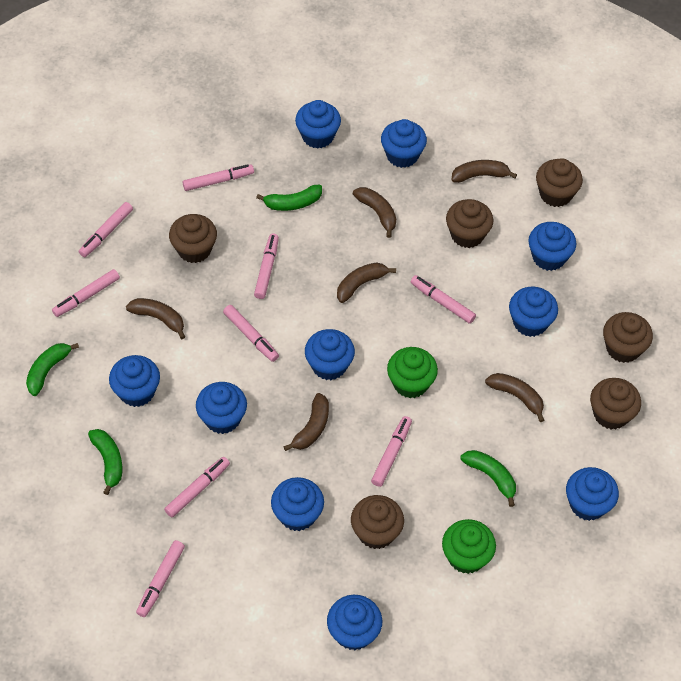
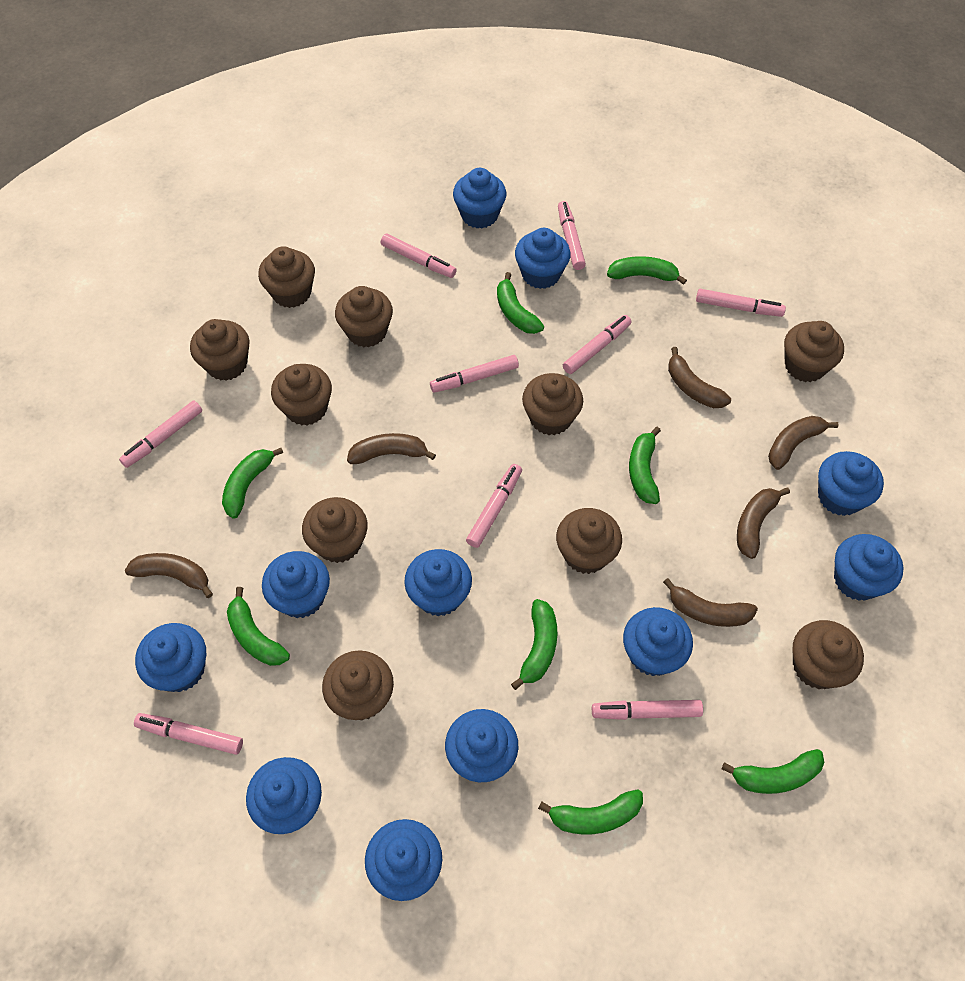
blue cupcake: [109,355,160,407] [196,382,247,434] [271,477,324,531] [295,100,341,149] [305,329,355,380] [327,595,382,650] [381,119,427,168] [509,287,558,337] [528,222,576,271] [566,467,619,521] = 10 -> [135,623,206,692] [246,757,322,834] [262,551,330,618] [365,819,442,901] [404,549,472,616] [445,709,518,782] [453,168,506,229] [515,228,571,289] [623,607,693,676] [818,451,884,516] [834,534,904,601] = 11
brown cupcake: [169,214,217,263] [351,495,404,549] [446,199,493,248] [536,158,583,207] [590,378,641,430] [603,312,653,363] = 6 -> [190,319,250,381] [258,246,315,308] [271,364,332,426] [302,497,368,563] [322,650,394,720] [335,286,393,348] [522,373,583,435] [556,508,622,574] [784,321,844,382] [792,620,864,689] = 10
green banana: [26,343,79,396] [88,429,122,495] [256,185,322,211] [460,450,516,507] = 4 -> [222,448,283,519] [227,587,290,666] [497,272,544,334] [511,599,557,690] [538,789,643,835] [607,256,687,285] [629,427,661,504] [721,749,824,794] = 8
green cupcake: [387,347,438,398] [442,519,496,574] = 2 -> none = 0

